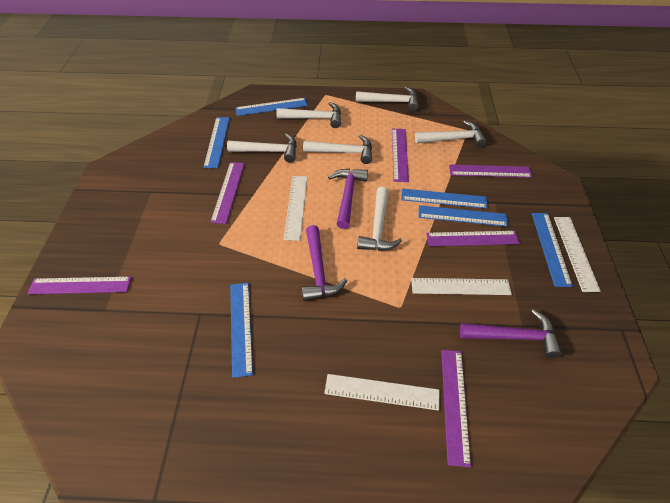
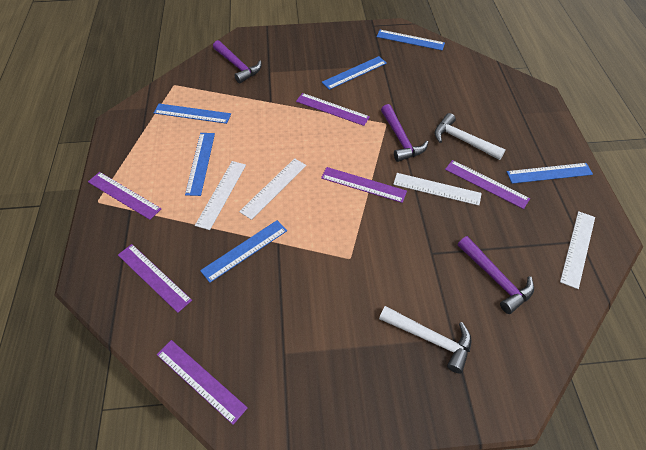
white hammer: [227,134,297,163] [276,102,341,128] [303,135,372,164] [356,87,419,111] [357,187,402,251] [415,120,487,147] = 6 -> [379,306,471,374] [434,113,506,160] = 2

